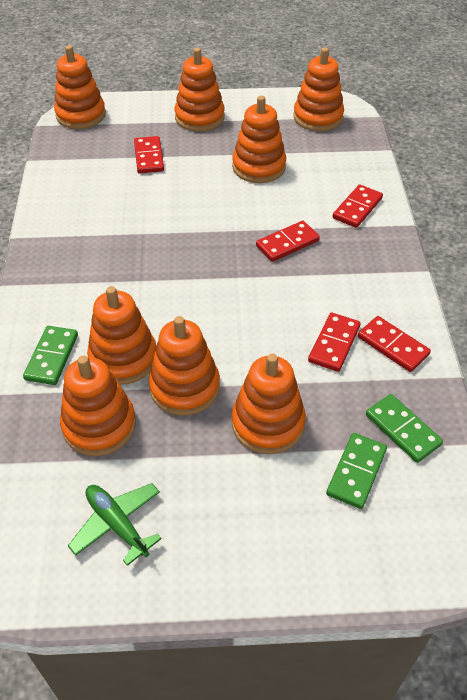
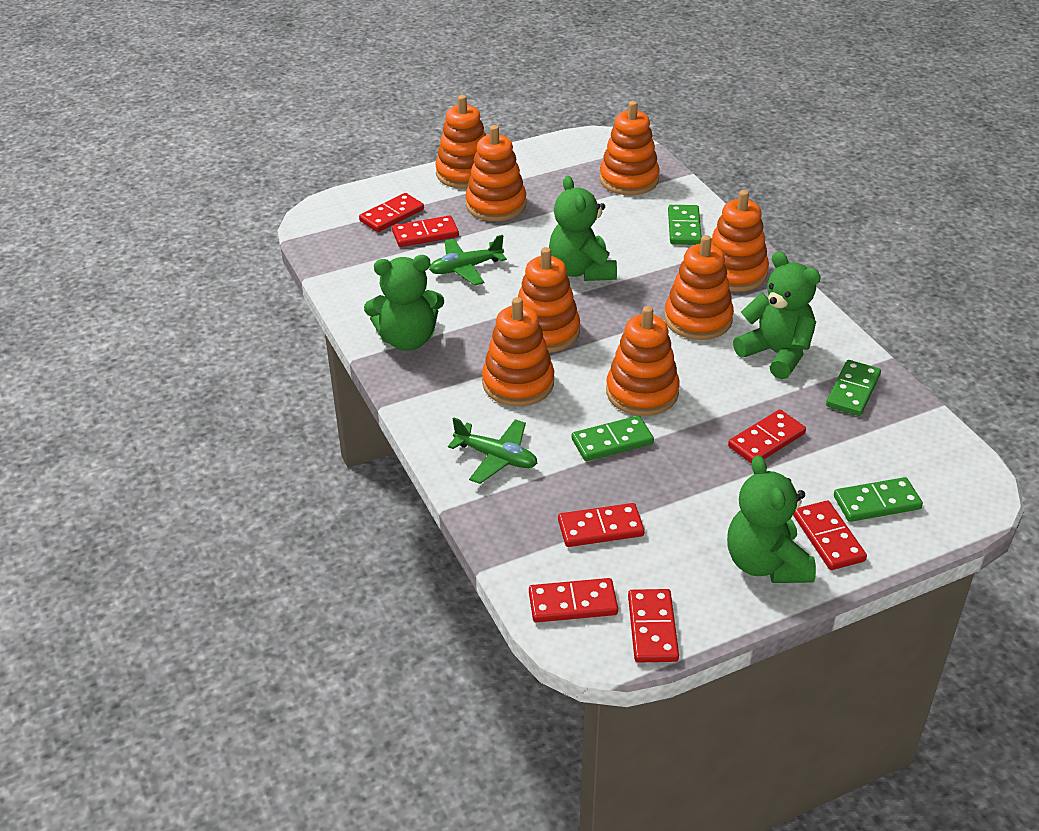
green domino: [23,326,78,385] [326,433,387,509] [366,394,443,463] = 3 -> [572,416,654,461] [668,205,702,245] [826,360,881,416] [834,477,923,522] = 4
green plane: [68,483,162,566] = 1 -> [429,235,507,286] [448,418,537,484] = 2
green teddy bear: none = 0 -> [364,255,444,351] [549,176,617,281] [727,455,816,583] [733,251,821,379] = 4
red domino: [134,136,164,174] [256,221,320,262] [308,312,360,372] [333,184,383,228] [358,316,431,372] = 5 -> [359,193,424,232] [392,215,459,247] [529,578,618,622] [558,503,645,547] [628,589,679,663] [728,410,806,464] [793,501,867,570] = 7

